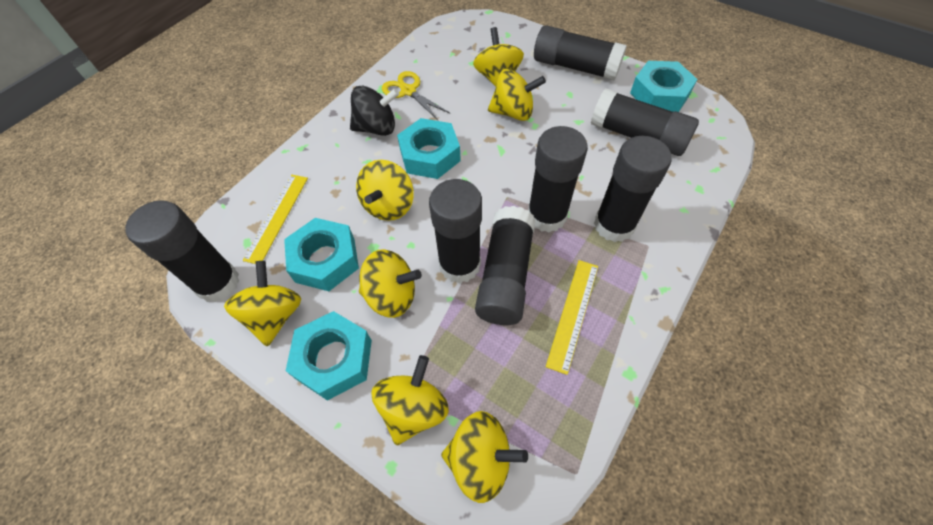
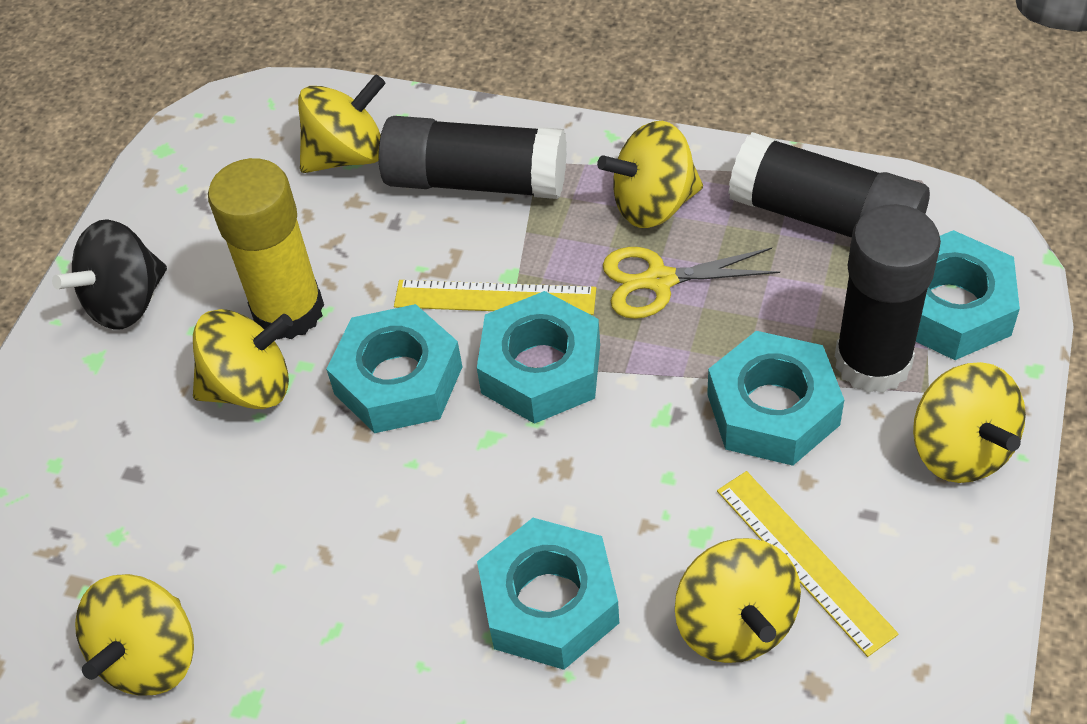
black glue stick: [125,200,240,302] [429,179,482,283] [475,206,536,325] [528,126,588,233] [534,25,627,81] [591,88,699,156] [594,136,672,242] = 7 -> [378,116,567,199] [728,132,930,238] [835,204,941,393] = 3
turquoise nut: [284,218,359,291] [286,311,372,401] [397,118,461,179] [630,61,698,112] = 4 -> [326,304,462,433] [477,291,600,424] [477,518,619,670] [707,331,844,466] [916,230,1020,360] = 5
yellow glue stick: none = 0 -> [208,158,324,340] = 1
yellow spinning top: [224,261,301,347] [356,160,414,221] [359,249,422,318] [371,355,449,445] [441,411,528,503] [473,27,524,86] [488,69,546,121] = 7 -> [75,574,194,696] [193,309,293,409] [298,74,386,173] [597,121,703,228] [675,538,801,663] [913,362,1026,483] = 6

